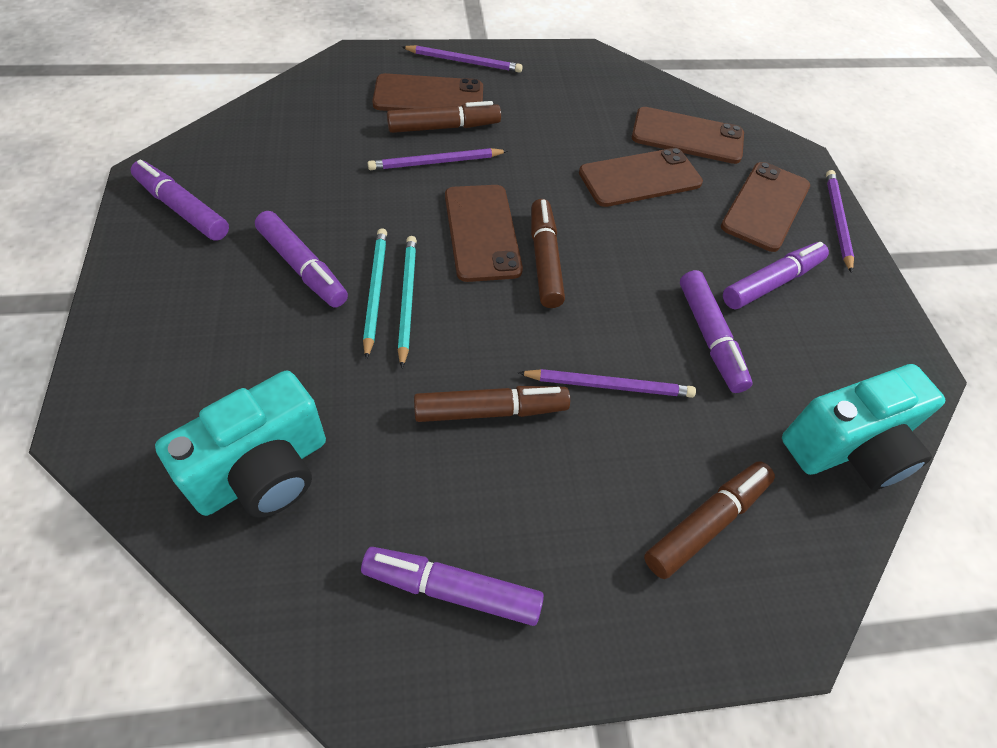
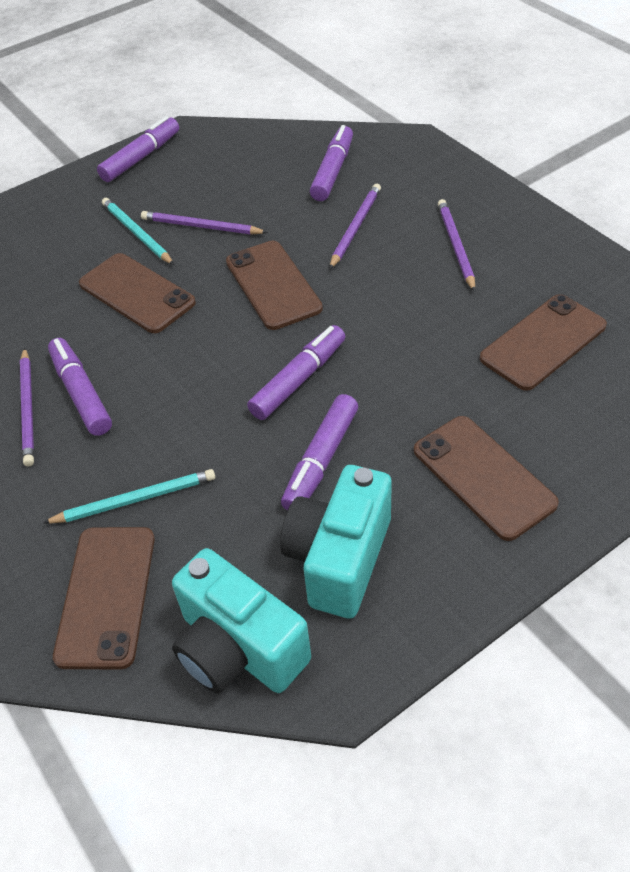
brown marker: [387,101,501,133] [414,386,570,422] [531,199,565,308] [644,461,775,579] = 4 -> none = 0

